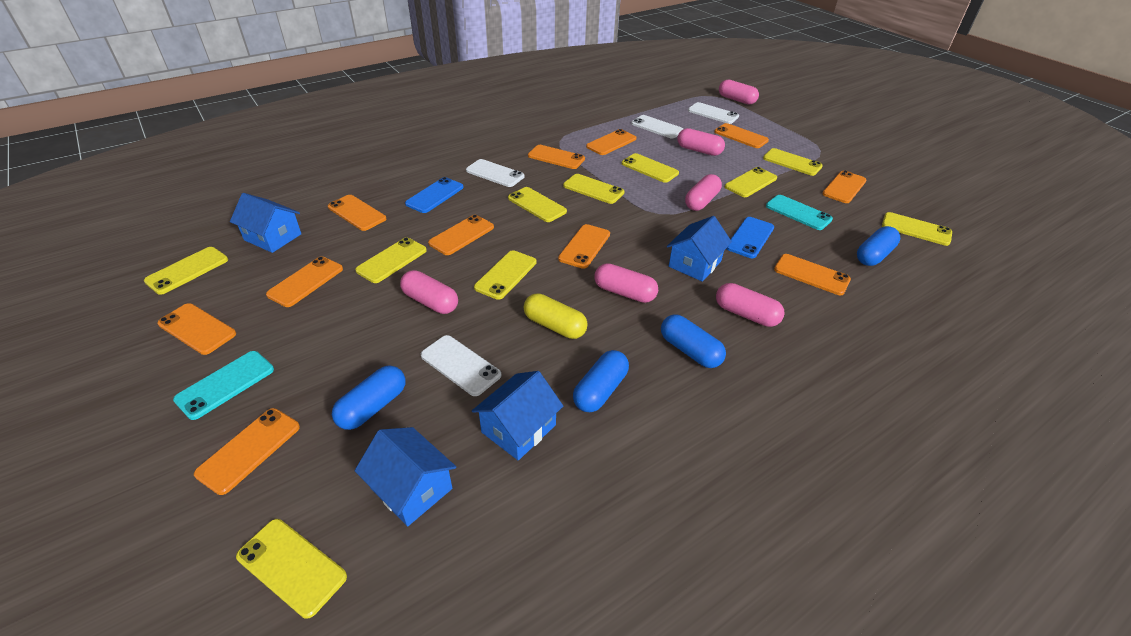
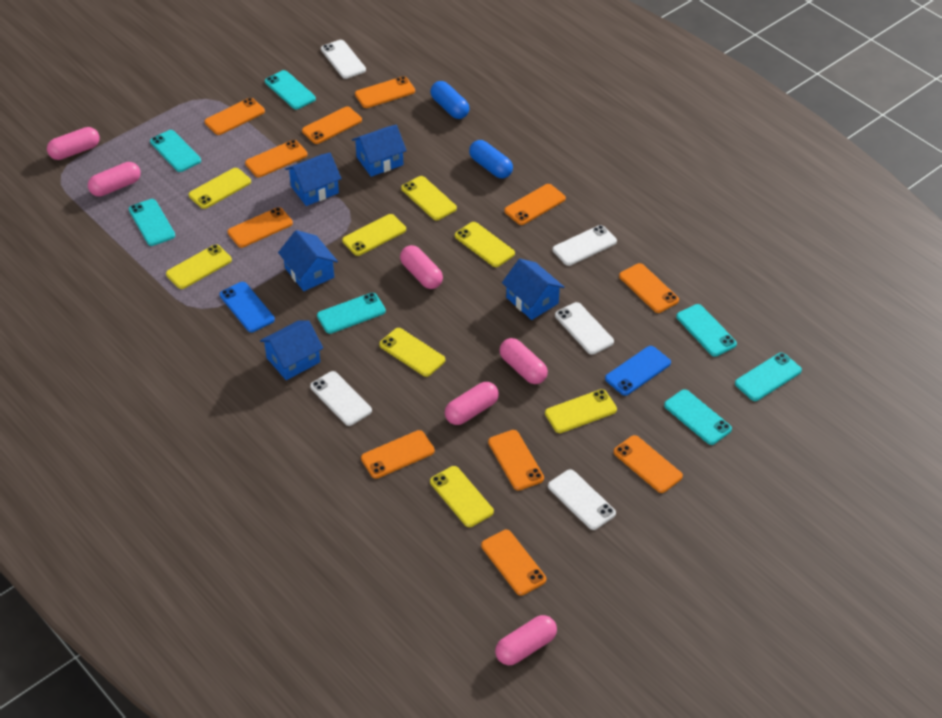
blue capsule: [332,366,406,430] [573,350,629,412] [661,314,726,368] [857,226,900,266] = 4 -> [430,81,470,119] [469,140,513,178] = 2
blue house: [230,193,301,253] [355,427,456,526] [472,371,563,460] [667,216,732,282] = 4 -> [260,320,323,380] [278,230,338,291] [285,153,342,206] [352,125,407,177] [502,259,564,320] = 5
turquoise phone: [173,351,274,420] [766,195,833,230] = 2 -> [129,199,175,246] [150,130,201,172] [265,70,316,109] [317,293,386,334] [664,389,732,445] [676,304,737,357] [735,353,802,401] = 7
white phone: [421,335,501,396] [466,159,524,187] [631,115,683,139] [688,102,739,124] = 4 -> [310,371,372,426] [321,40,366,79] [548,469,616,530] [553,225,617,266] [555,302,614,355] = 5
yellow capsule: [524,293,588,339] = 1 -> none = 0
yellow phone: [144,247,228,295] [236,519,347,619] [355,237,427,283] [474,250,536,300] [508,187,567,222] [563,174,624,204] [622,153,679,183] [725,167,777,197] [763,148,823,176] [882,212,952,246] = 10 -> [166,244,232,289] [189,168,251,209] [342,214,406,256] [379,328,445,377] [401,176,457,220] [430,466,494,527] [455,222,515,267] [545,389,617,433] = 8

